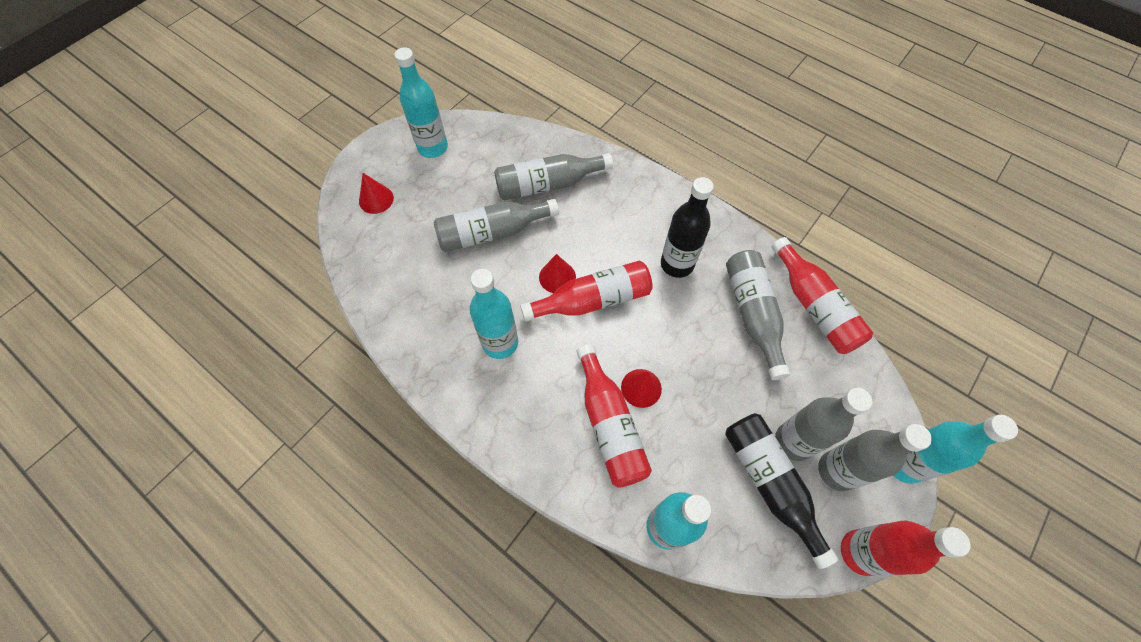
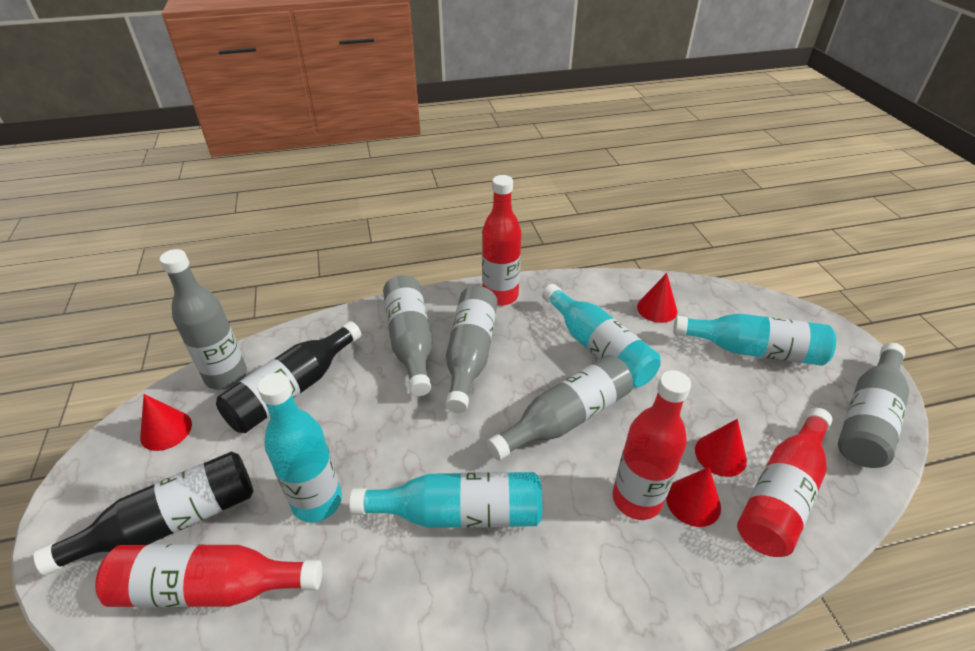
red cone: [359,173,394,214] [539,254,576,293] [621,369,662,408] = 3 -> [140,394,192,451] [637,273,678,323] [666,467,721,527] [695,419,747,477] = 4

